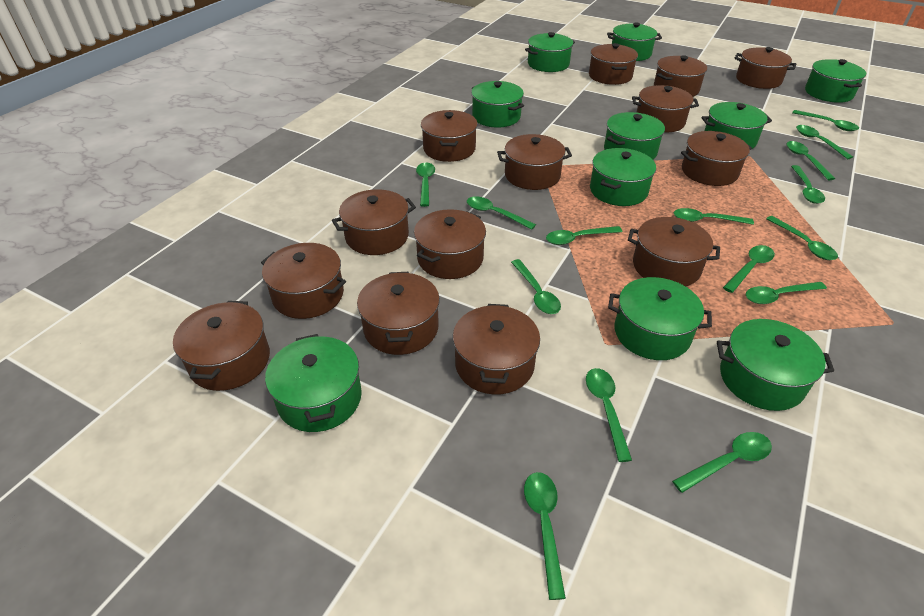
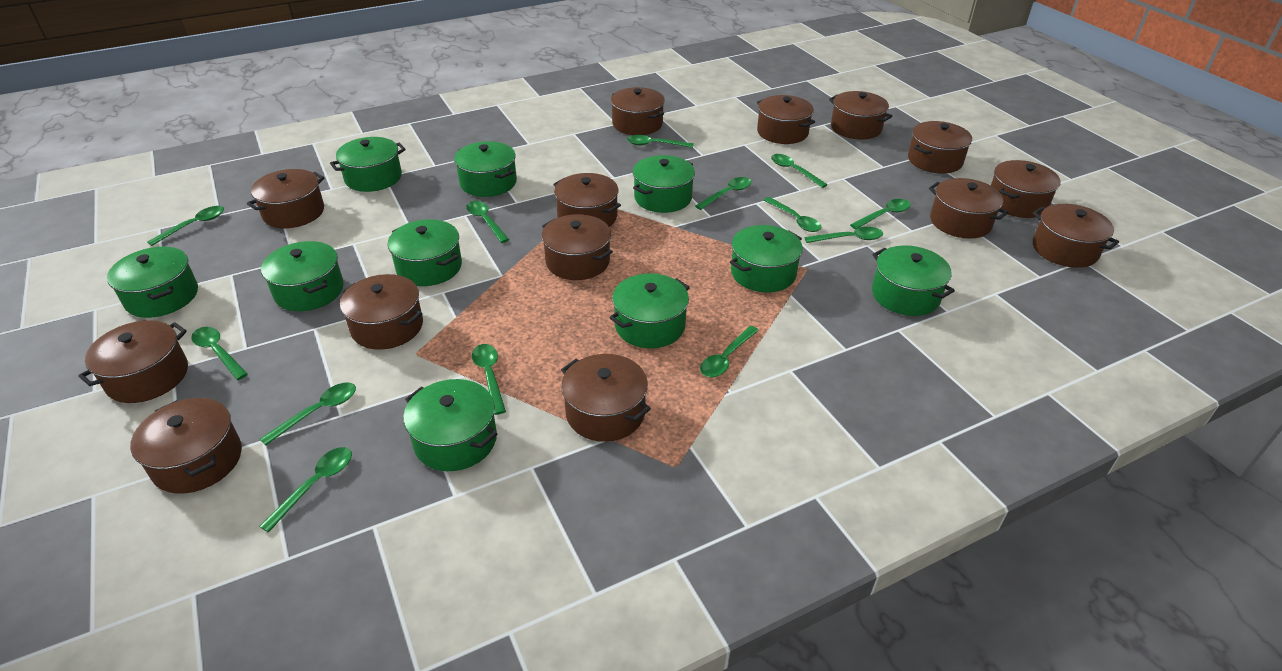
green spoon: [416,162,435,207] [467,196,536,230] [511,259,561,314] [524,472,566,600] [546,226,622,245] [586,368,632,462] [672,432,772,493] [674,208,754,225] [723,245,775,293] [746,282,827,304] [766,216,838,260] [786,141,835,180] [791,165,825,204] [792,110,859,131] [796,125,853,159] = 15 -> [147,206,224,246] [191,327,248,380] [259,447,352,533] [260,382,356,446] [466,201,509,243] [472,344,506,415] [627,135,694,148] [695,177,751,210] [700,326,759,377] [764,197,822,232] [771,154,828,188] [804,227,883,243] [850,199,911,229] = 13

